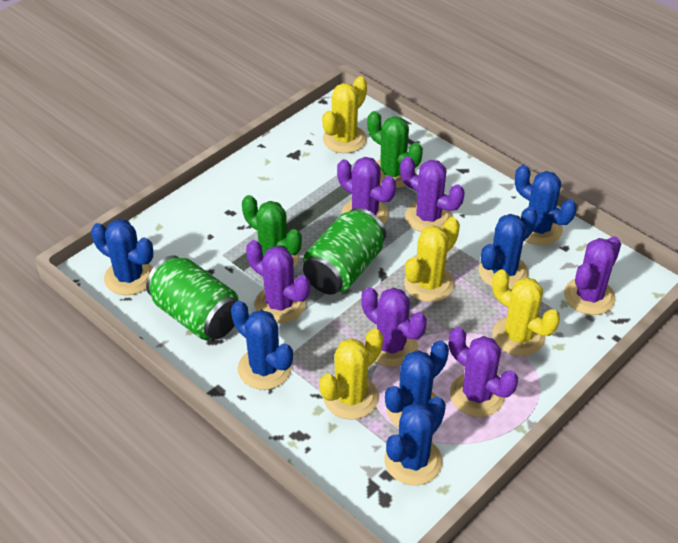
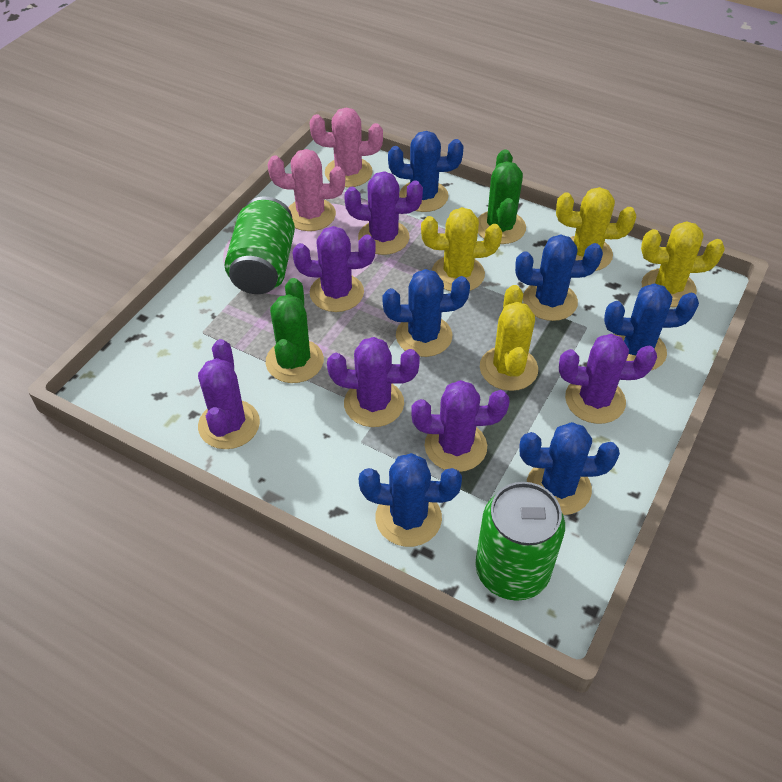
pink cactus: none = 0 -> [268,149,345,231] [310,107,383,188] = 2

